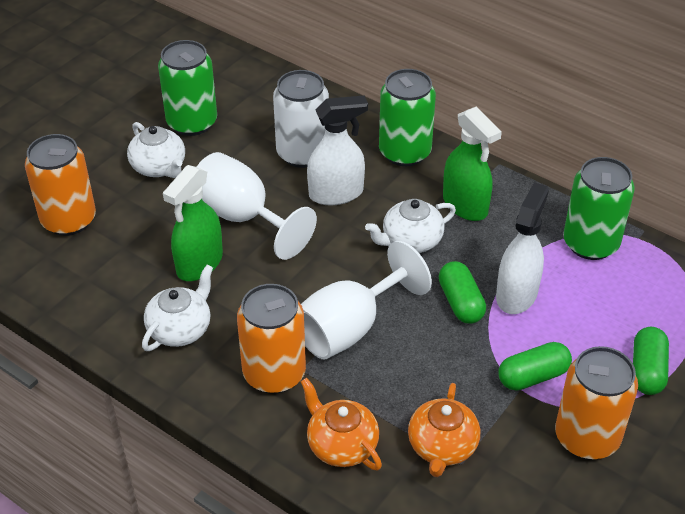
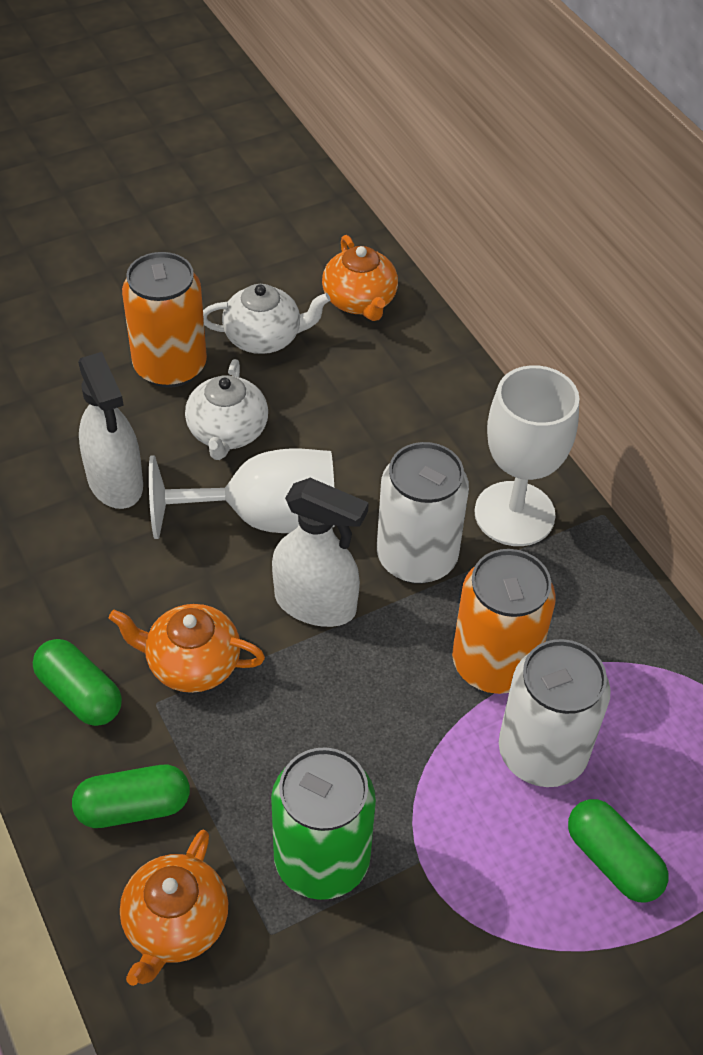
green can: [158,40,217,136] [379,69,436,166] [563,157,635,260] = 3 -> [271,747,376,900] = 1
green spray bottle: [163,165,223,281] [443,107,502,221] = 2 -> none = 0
orange can: [25,134,96,236] [237,284,306,394] [555,346,638,460] = 3 -> [122,252,207,388] [452,549,556,694] = 2
orange teapot: [300,378,382,470] [408,383,480,477] = 2 -> [109,604,265,693] [120,830,228,986] [322,235,398,321] = 3
white can: [273,70,329,168] = 1 -> [377,442,469,584] [499,639,611,787] = 2
white teapot: [127,122,185,178] [142,265,213,351] [365,199,456,253] = 3 -> [185,359,268,460] [203,284,330,354] = 2

